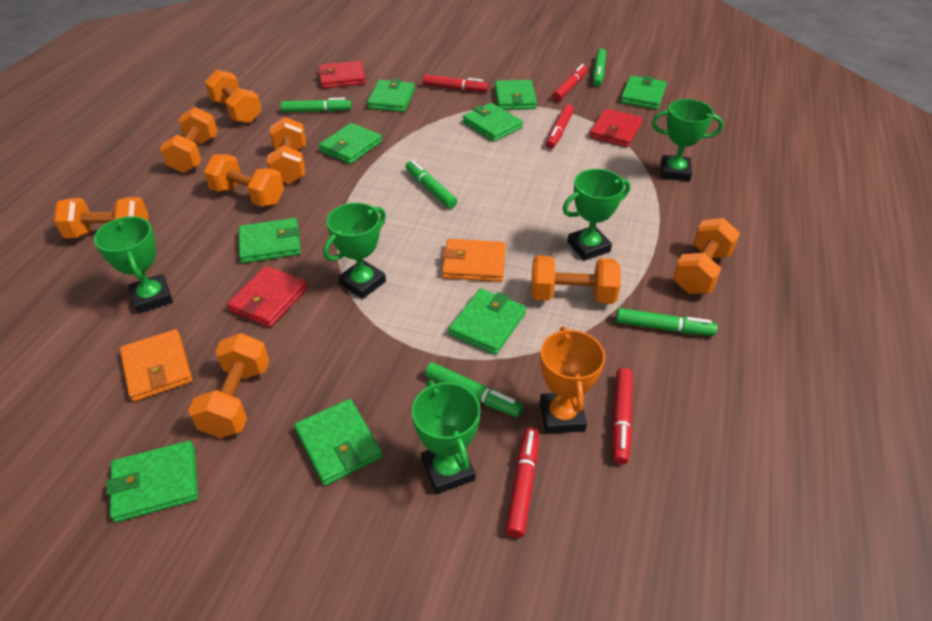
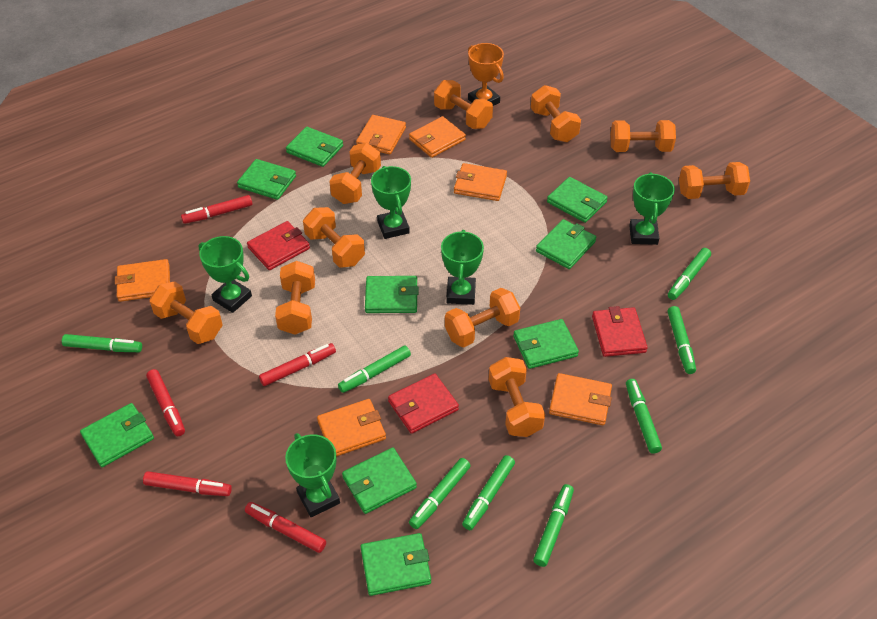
green marker: [281,98,351,112] [406,160,457,208] [425,362,523,417] [593,48,606,86] [616,308,717,336] = 5 -> [62,334,142,352] [338,345,411,393] [409,458,471,529] [462,455,515,530] [533,484,574,567] [626,379,662,454] [667,306,696,374] [668,248,711,300] = 8
orange dumbbell: [54,197,149,238] [160,107,218,173] [188,333,269,438] [204,154,284,207] [205,70,262,124] [267,117,306,184] [531,255,621,304] [673,218,740,294] = 8 -> [149,281,223,344] [275,261,315,335] [303,207,365,268] [329,143,381,204] [434,80,493,129] [445,288,520,347] [489,357,545,437] [531,85,581,142] [610,120,676,152] [679,162,750,199] = 10
orange wallet: [120,329,192,402] [442,239,506,282] = 2 -> [115,259,170,302] [317,399,386,457] [356,115,406,154] [409,116,466,158] [454,163,507,201] [549,373,612,425] = 6

